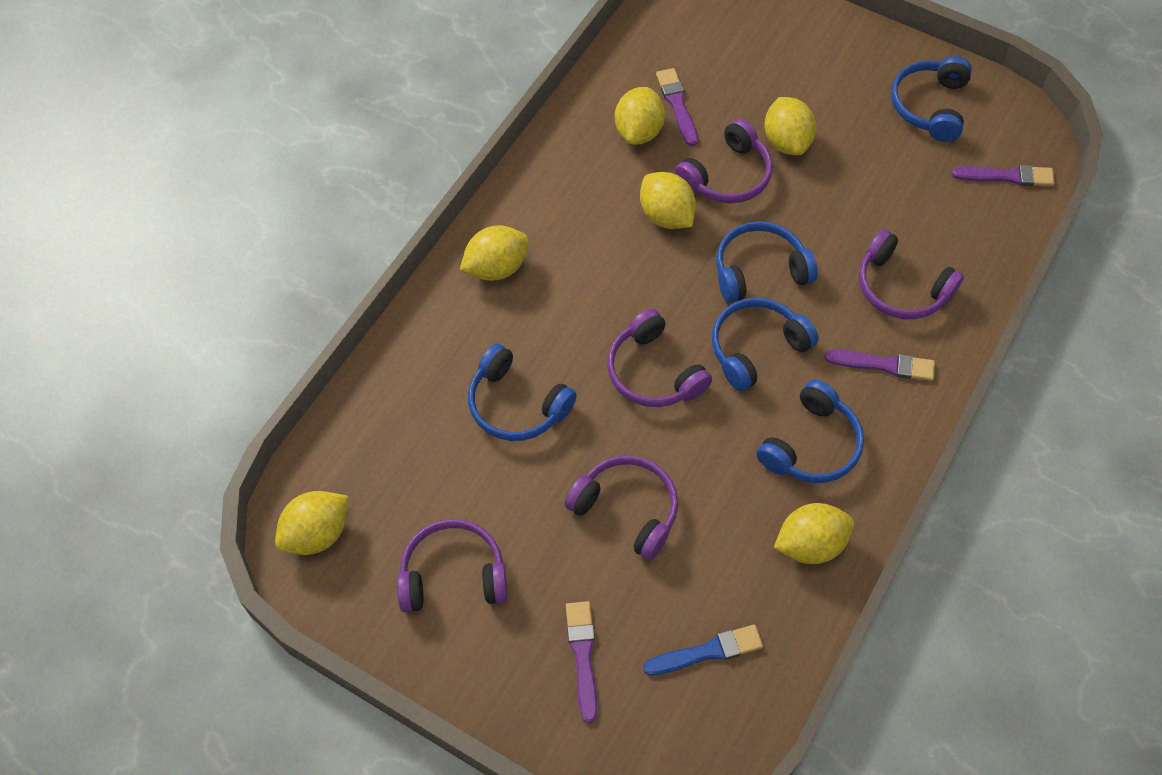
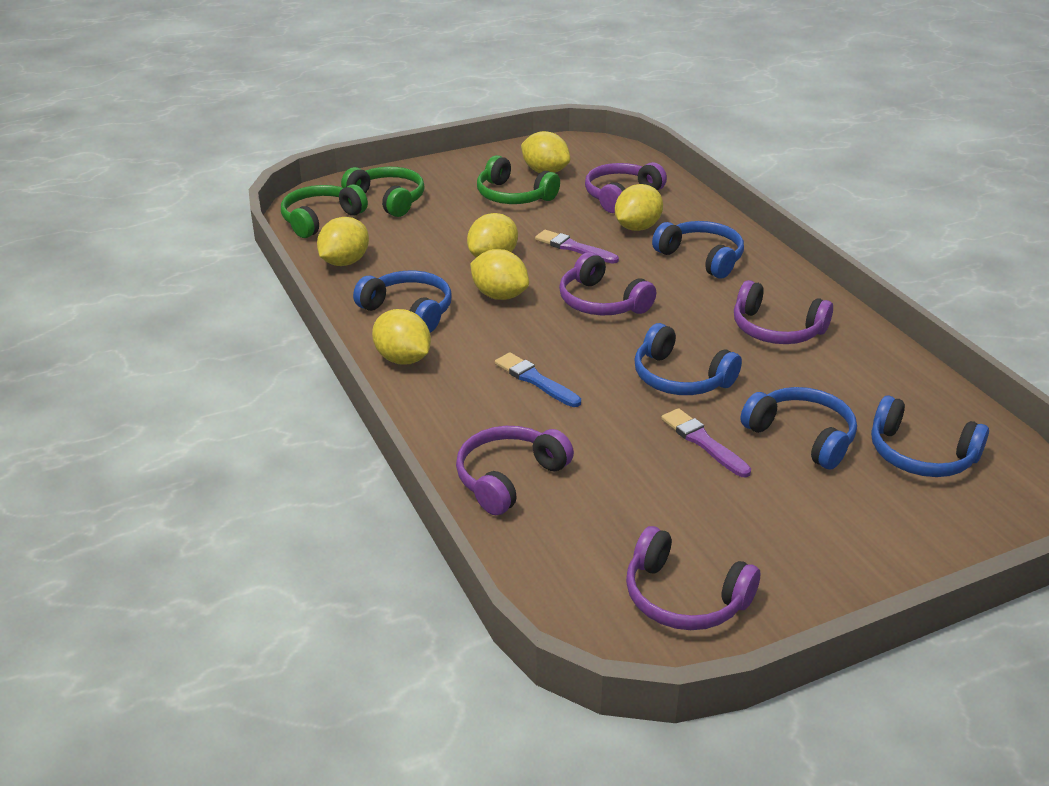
green headphones: none = 0 -> [281,185,368,238] [341,167,425,217] [477,155,560,204] = 3
purple brush: [566,601,597,723] [656,68,698,146] [824,349,935,381] [952,165,1055,186] = 4 -> [535,230,619,264] [661,408,751,477] = 2

